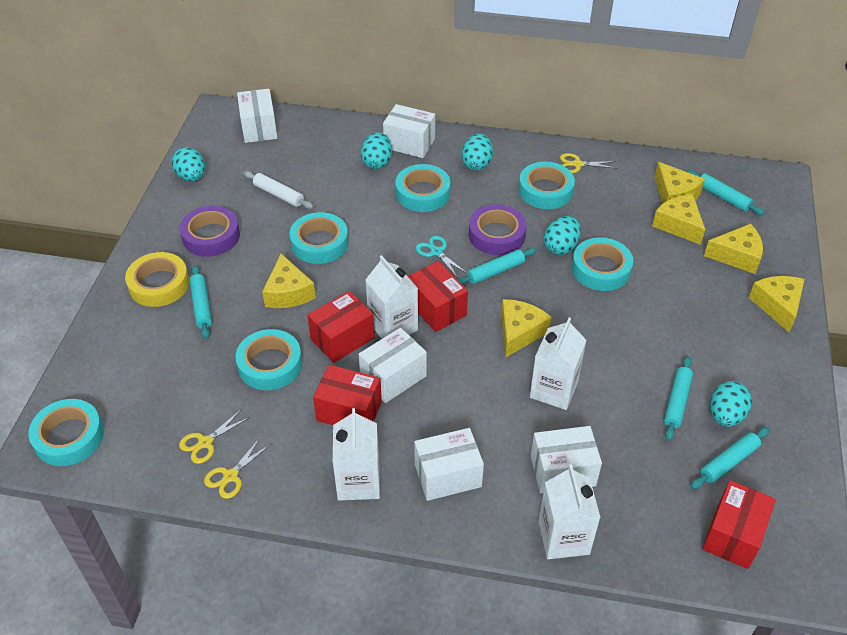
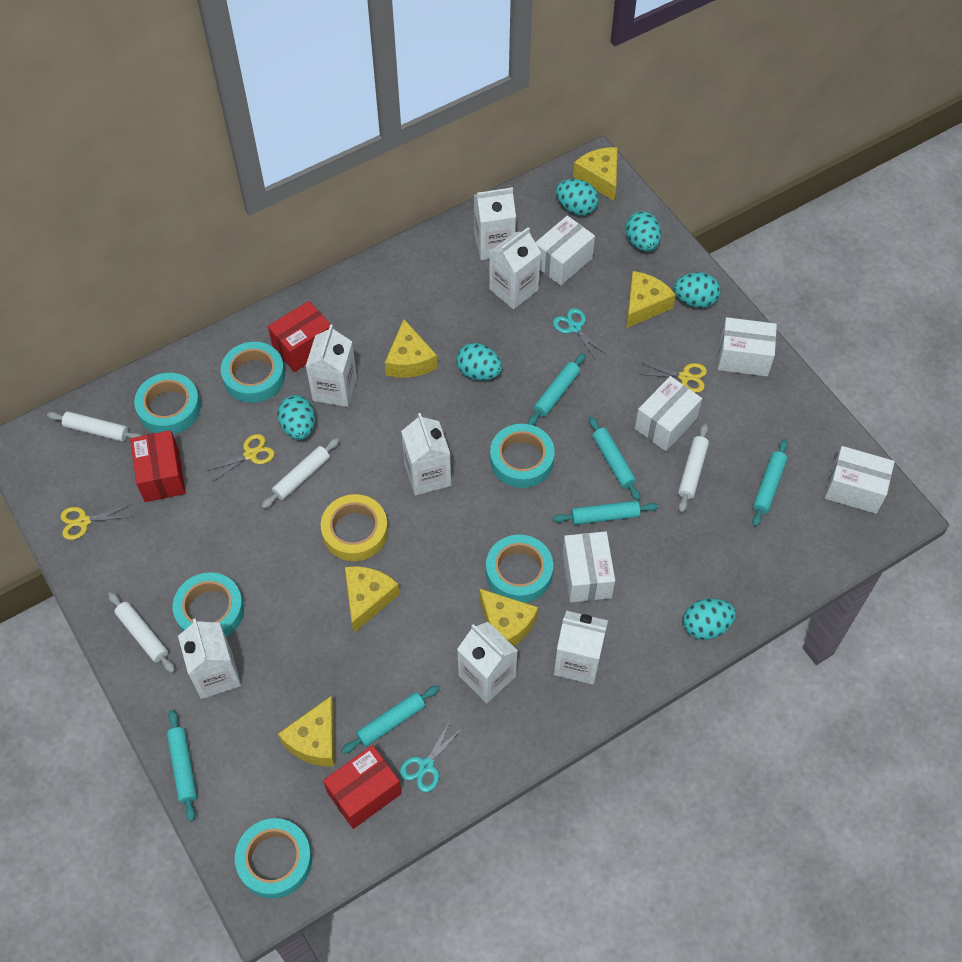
purple tape: [180,206,240,257] [469,204,527,255] = 2 -> none = 0
red box: [307,291,375,363] [313,365,382,425] [408,261,468,332] [702,480,776,569] = 4 -> [130,430,185,502] [268,301,330,372] [323,745,402,829] = 3
turquoise egg: [171,147,205,181] [361,132,392,169] [462,134,493,170] [544,216,581,255] [710,381,752,427] = 5 -> [277,395,315,440] [456,343,502,381] [556,179,599,216] [626,211,661,252] [674,272,721,308] [683,598,736,640] = 6
turquoise rolling pin: [189,265,212,339] [457,248,537,285] [664,356,693,441] [687,170,765,215] [691,427,770,489] = 5 -> [167,710,197,822] [341,686,439,754] [528,353,586,425] [553,501,659,525] [589,416,641,501] [752,439,788,527] = 6
turquoise scissors: [416,236,467,278] = 1 -> [400,721,461,792] [553,308,607,360] = 2
white carton: [333,408,380,501] [366,255,418,339] [530,317,587,410] [539,465,601,559] = 4 -> [178,619,241,699] [306,324,357,407] [401,413,451,496] [457,622,518,703] [474,187,516,260] [489,227,541,309] [554,611,608,685] = 7
white rolling pin: [244,171,314,209] = 1 -> [47,411,142,442] [108,592,175,673] [262,438,340,509] [678,424,709,513] = 4

